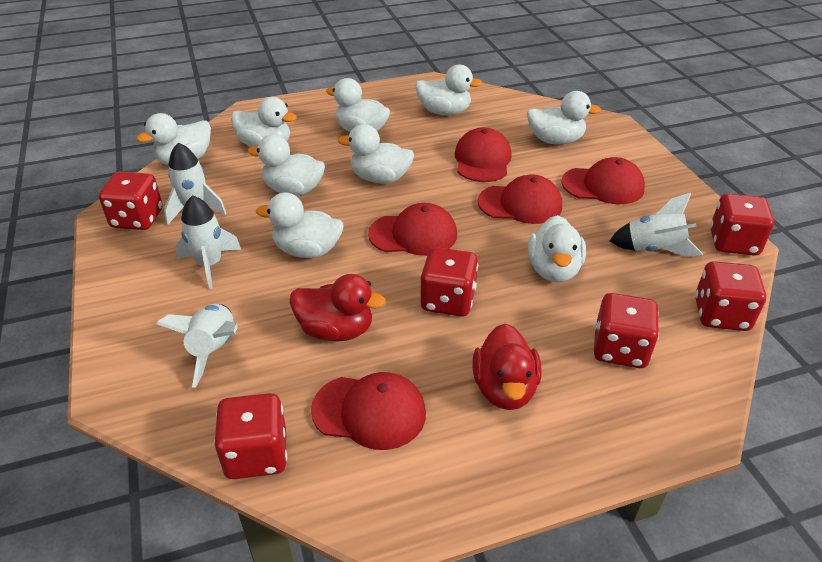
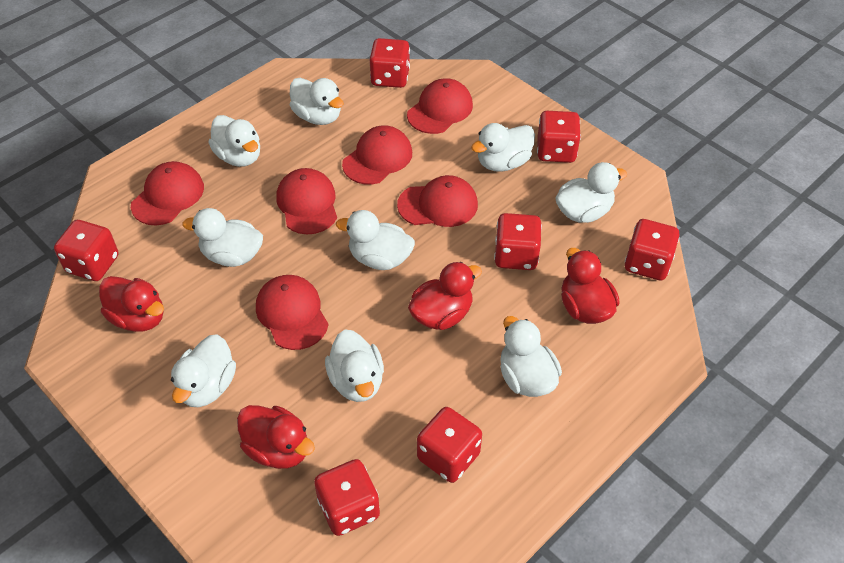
red cap: [311,372,426,450] [368,203,457,256] [455,127,512,182] [477,174,562,224] [561,157,645,204] = 5 -> [131,161,204,225] [256,275,329,350] [276,168,337,234] [342,125,412,185] [397,175,478,227] [407,78,473,134] = 6
red dice: [99,172,163,230] [214,393,287,479] [420,247,478,317] [594,293,659,368] [695,261,766,331] [710,194,774,256] = 6 -> [54,220,118,281] [314,459,380,536] [370,38,410,88] [417,407,482,483] [494,213,542,270] [537,111,581,163] [625,219,680,281] = 7
red duck: [290,274,386,342] [472,323,542,410] = 2 -> [99,276,164,332] [237,405,315,469] [408,262,482,330] [561,248,620,324] = 4
white rocket: [156,304,238,388] [164,143,227,225] [175,195,241,289] [610,192,703,256] = 4 -> none = 0

